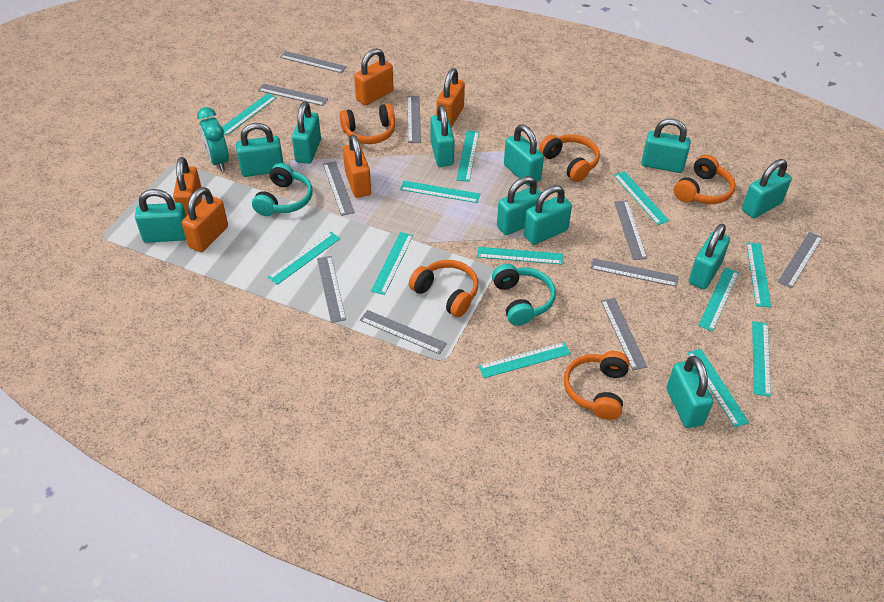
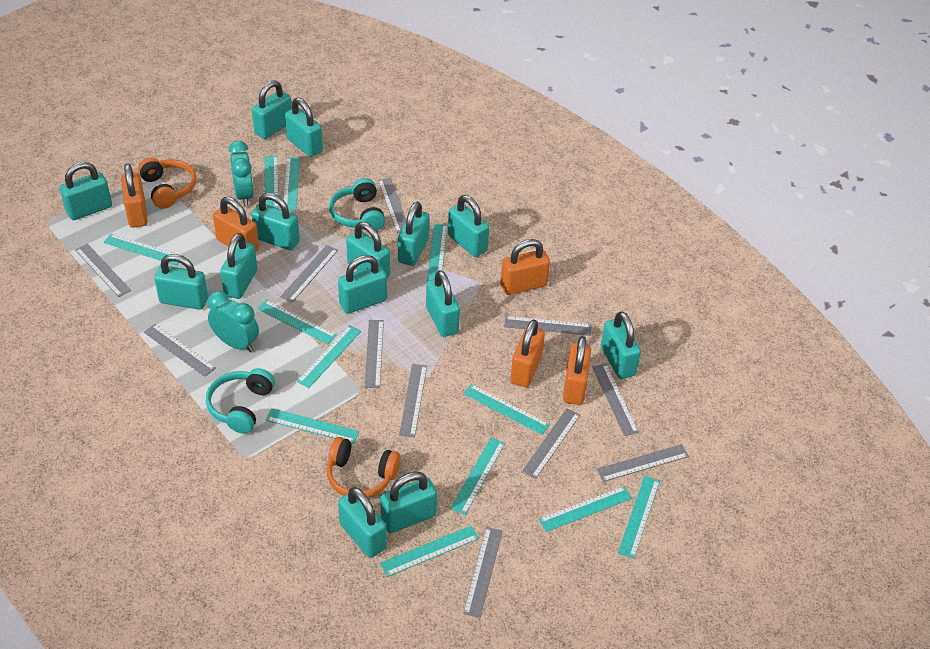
grey ruler: [258,83,328,106] [280,51,347,73] [317,256,346,323] [323,161,355,216] [360,310,447,354] [407,96,421,143] [591,258,679,287] [601,298,647,370] [614,200,647,260] [778,232,823,288] = 10 -> [75,244,131,297] [144,324,216,377] [280,245,338,302] [365,320,384,388] [378,178,406,233] [399,364,427,437] [463,527,502,618] [504,316,591,336] [522,408,580,479] [592,364,639,436] [597,444,689,482] = 11
orange headphones: [340,103,395,144] [409,260,478,317] [539,134,600,182] [564,351,630,420] [674,155,735,204] = 5 -> [138,157,196,209] [327,437,401,498] = 2
turquoise clock: [197,107,229,171] = 1 -> [208,291,259,353] [229,141,254,207] = 2
turquoise padlock: [135,189,186,243] [236,123,283,177] [292,102,321,164] [431,105,455,167] [497,176,542,235] [504,124,544,186] [524,185,572,245] [641,119,691,173] [667,356,713,428] [689,224,730,289] [742,159,792,218] = 11 -> [60,162,112,220] [154,254,208,310] [220,233,257,299] [251,193,300,250] [252,80,292,139] [285,98,323,157] [338,255,387,314] [338,487,387,558] [346,222,390,278] [380,472,437,533] [398,202,429,266] [426,270,460,337] [448,195,489,257] [601,311,641,379] = 14

